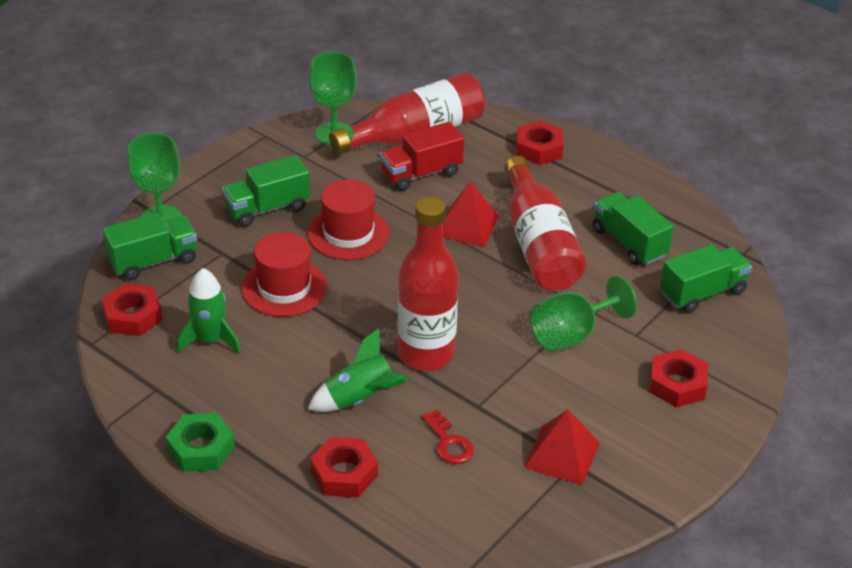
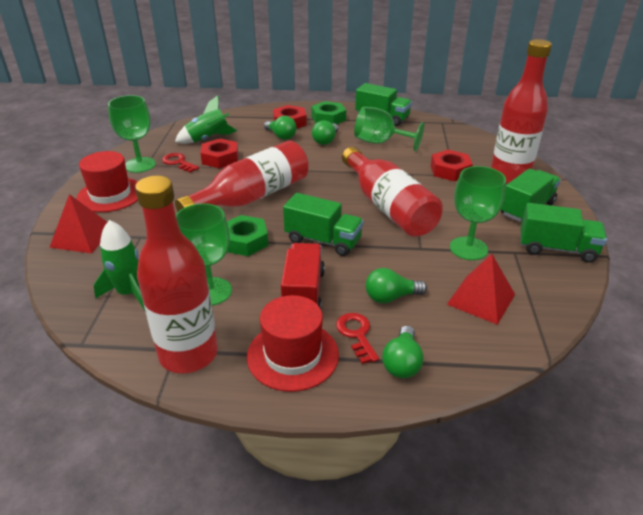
green goblet: [127,133,182,222] [309,52,357,146] [530,276,637,352] = 3 -> [108,95,156,173] [176,203,232,306] [354,107,424,151] [450,166,506,260] = 4
green light bulb: none = 0 -> [264,116,297,140] [312,120,339,145] [366,268,427,303] [382,326,424,378] = 4
green nut: [166,413,235,472] = 1 -> [227,215,268,256] [311,101,346,124] = 2
red bottle: [329,73,485,154] [398,197,459,371] [504,156,587,291] = 3 -> [135,175,218,373] [175,141,309,212] [342,147,443,237] [491,39,552,184] = 4
red key: [422,409,474,464] = 1 -> [162,153,199,173] [336,313,379,364] = 2
red nut: [101,283,163,336] [310,437,378,497] [516,121,564,165] [649,349,708,407] = 4 -> [200,138,238,168] [273,105,307,129] [431,150,473,181] = 3

